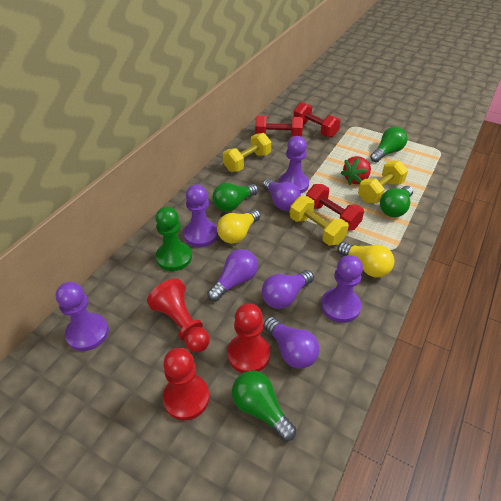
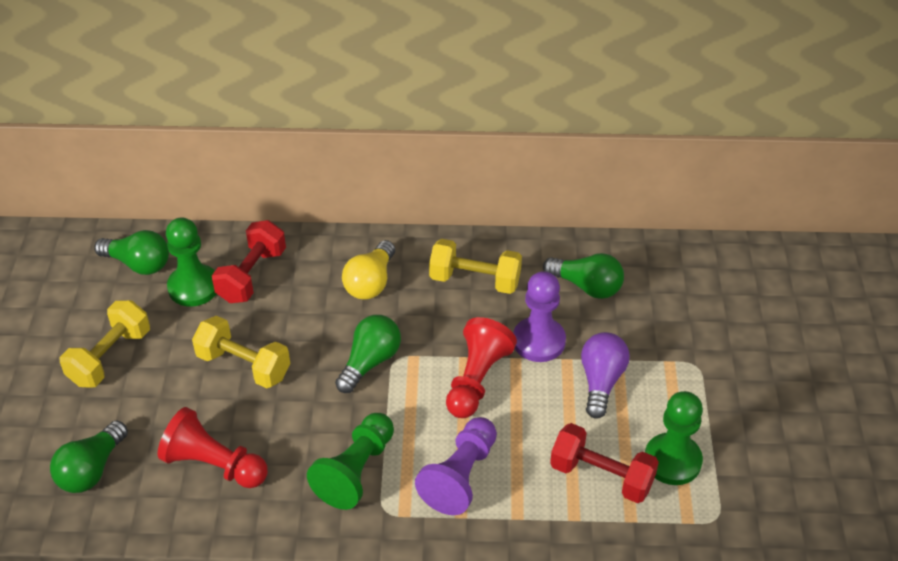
green pawn: [155,206,192,271] = 1 -> [166,217,216,307] [307,413,394,510] [645,391,703,485] = 3
purple light bulb: [207,249,258,301] [262,270,314,309] [263,178,301,211] [264,317,320,369] = 4 -> [581,332,630,419] = 1
purple pawn: [56,282,109,351] [183,184,218,247] [279,136,309,193] [321,255,363,323] = 4 -> [415,417,497,515] [513,271,566,362] = 2
red dumbbell: [255,116,303,137] [293,102,340,138] [306,184,364,231] = 3 -> [212,220,286,303] [550,423,659,503] = 2
red pawn: [147,279,210,353] [163,348,209,420] [227,304,270,373] = 3 -> [157,407,268,488] [446,317,517,418] = 2
red strawberry: [341,156,371,185] = 1 -> none = 0
yellow light bulb: [217,209,261,244] [338,242,394,278] = 2 -> [342,240,395,299] = 1

